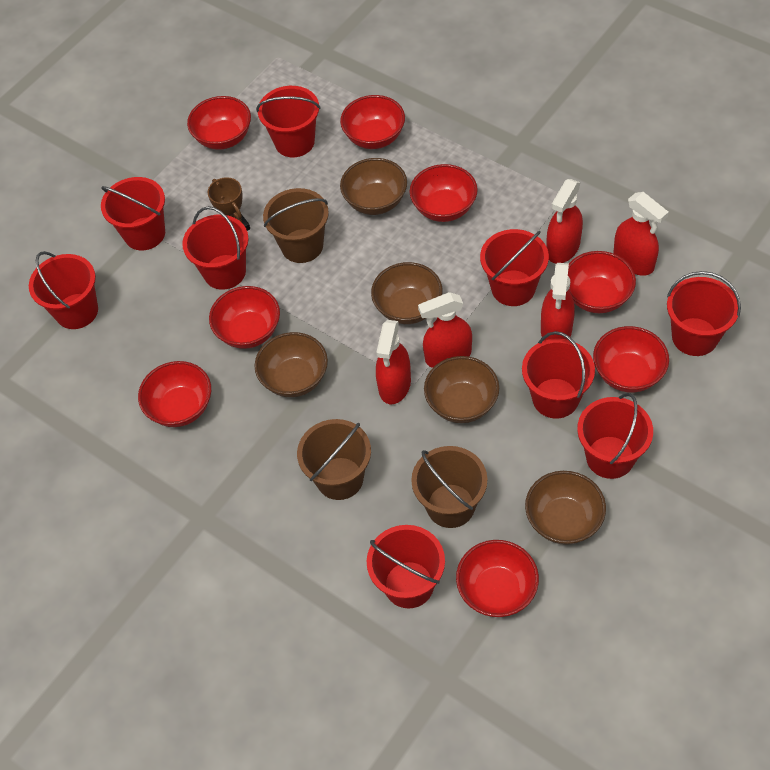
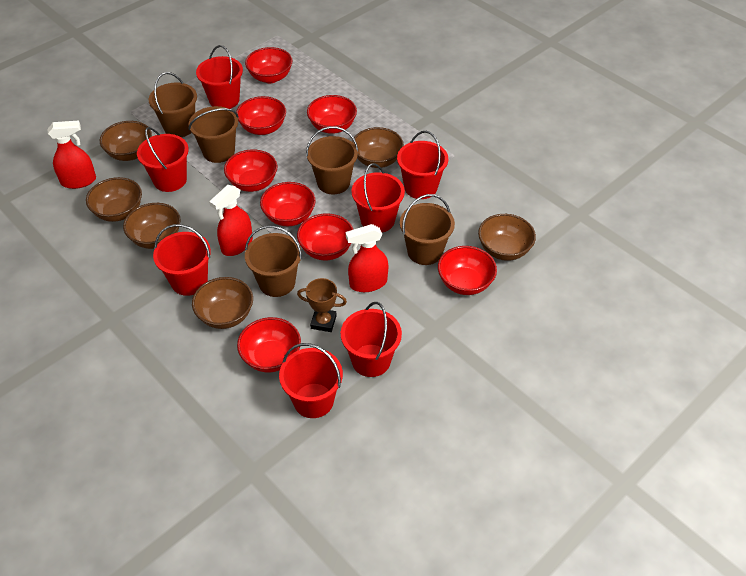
brown bowl: [255,332,328,397] [340,158,407,215] [371,262,442,324] [424,356,499,423] [525,471,606,545] = 5 -> [86,177,142,222] [100,121,152,161] [123,203,181,249] [192,277,253,329] [352,127,404,168] [478,214,536,261] = 6
brown bucket: [263,188,329,263] [297,419,371,500] [411,446,487,528] = 3 -> [149,72,197,137] [189,106,238,163] [245,226,302,297] [306,126,358,194] [400,194,455,265] = 5
red bucket: [29,251,98,329] [101,177,165,251] [182,206,249,290] [256,86,321,157] [367,525,445,609] [480,229,549,306] [522,331,595,419] [577,393,653,479] [667,271,741,356] = 9 -> [137,127,189,192] [153,224,211,296] [196,45,243,109] [279,343,343,418] [341,302,402,377] [352,163,405,232] [397,131,448,199] = 7
red spray bottle: [376,320,411,404] [418,292,472,368] [541,263,575,341] [546,179,583,264] [614,192,669,276] = 5 -> [48,120,96,189] [209,185,253,256] [346,224,388,292] = 3

